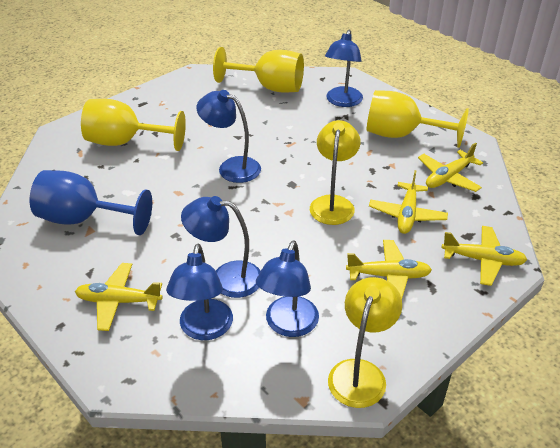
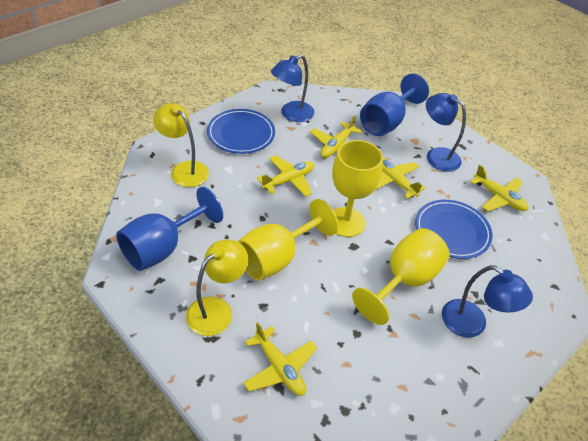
blue goblet: [30,170,152,235] = 1 -> [116,187,223,271] [360,74,429,136] = 2
blue lamp: [166,244,233,340] [181,196,261,298] [196,90,261,183] [256,240,319,337] [325,30,363,107] = 5 -> [271,55,314,122] [426,93,466,172] [442,265,533,338] = 3
blue plate: none = 0 -> [207,109,275,154] [415,200,493,259] = 2

